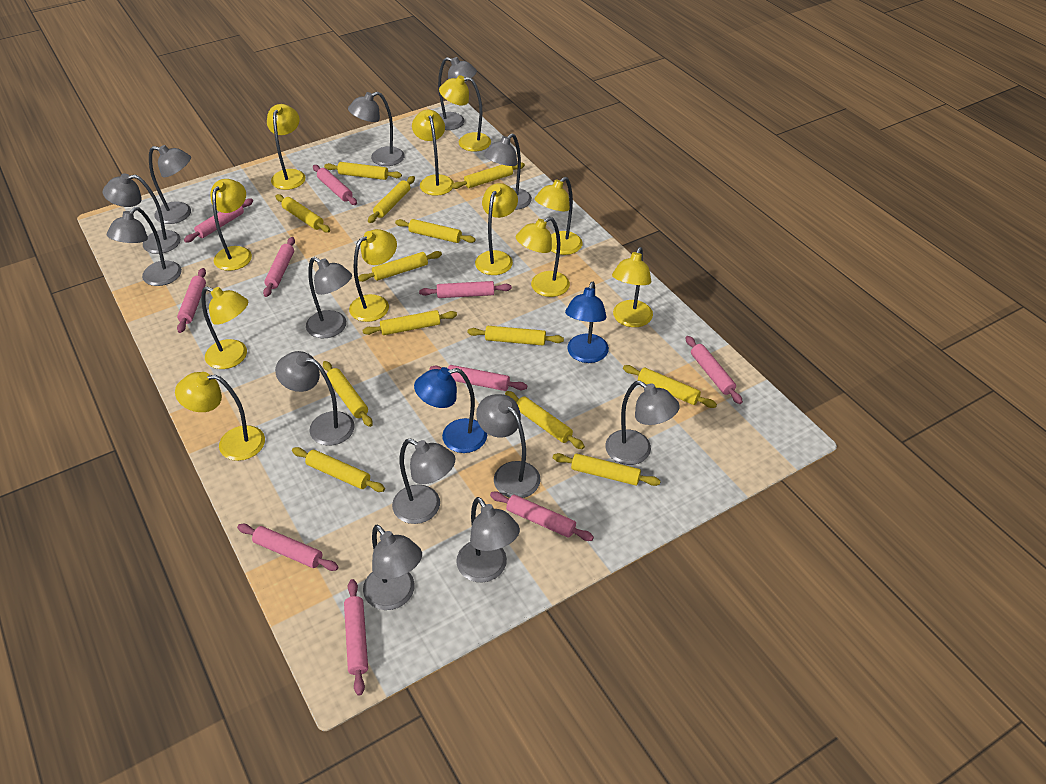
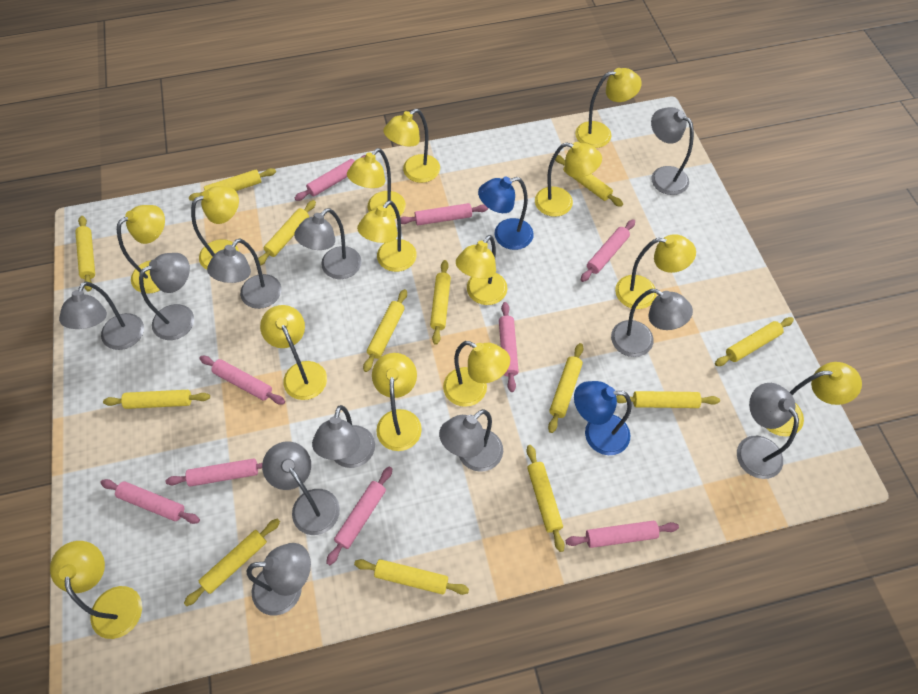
grey lamp: [103,173,181,254] [107,207,182,286] [149,145,191,224] [275,351,355,446] [306,257,352,338] [348,92,405,166] [363,525,422,610] [392,438,455,524] [438,57,477,130] [456,497,520,582] [476,394,541,498] [484,133,532,210] [605,381,680,465] = 13 -> [59,281,144,350] [139,253,194,340] [207,239,281,309] [247,543,311,616] [262,441,340,535] [294,208,362,279] [312,405,375,468] [439,409,503,472] [611,289,693,357] [651,107,694,195] [737,383,799,479] = 11
pink rolling pin: [177,268,206,333] [184,198,253,243] [237,524,338,571] [263,237,295,297] [313,165,357,205] [344,579,368,696] [419,281,512,298] [429,365,527,391] [490,491,594,541] [686,336,743,404] = 10 -> [100,479,200,524] [165,458,262,486] [199,356,285,405] [294,155,366,201] [326,466,392,565] [400,203,488,225] [499,302,519,392] [566,521,679,548] [581,219,635,282] = 9
yellow lamp: [175,372,265,461] [201,286,248,369] [211,179,252,271] [267,104,306,190] [349,229,397,322] [412,110,454,196] [439,75,491,152] [475,183,518,275] [516,217,570,297] [535,177,583,255] [612,247,653,327] = 11 -> [50,541,142,639] [117,205,165,294] [191,186,239,270] [260,305,327,400] [347,148,406,219] [357,200,417,272] [372,353,422,451] [383,109,440,183] [443,341,510,407] [456,235,507,305] [535,142,602,217] [575,68,642,148] [615,234,696,309] [766,362,862,436] = 14

